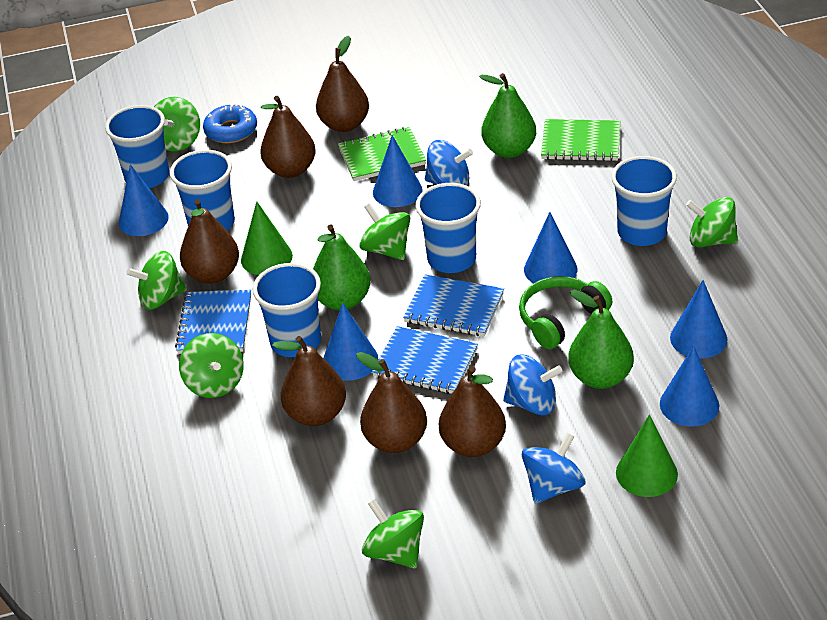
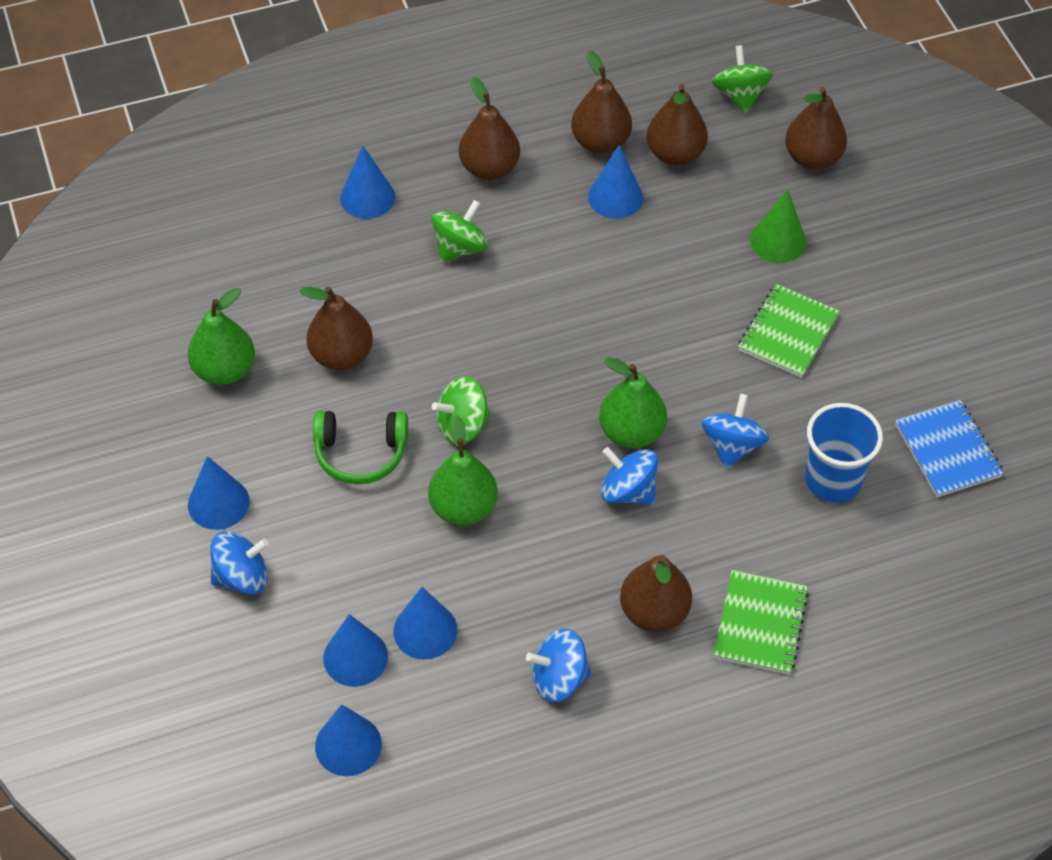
blue cup: [105,105,169,188] [170,150,235,230] [253,263,321,357] [415,183,481,273] [611,156,677,246] = 5 -> [805,403,883,502] = 1
blue donut: [203,104,257,143] = 1 -> none = 0
blue notebook: [175,290,251,354] [372,326,478,394] [403,274,504,336] = 3 -> [895,400,1004,497] = 1
blue spinning top: [425,140,473,186] [503,354,563,415] [522,433,585,504] = 3 -> [210,531,269,594] [526,628,592,703] [601,447,658,505] [702,394,769,468] = 4
green cone: [241,201,293,275] [616,414,678,497] = 2 -> [750,189,806,263] = 1
green spinning top: [126,251,187,310] [154,97,200,151] [179,333,244,398] [359,203,410,260] [362,499,424,568] [686,197,738,247] = 6 -> [432,200,488,263] [432,376,491,444] [712,45,773,113] = 3

